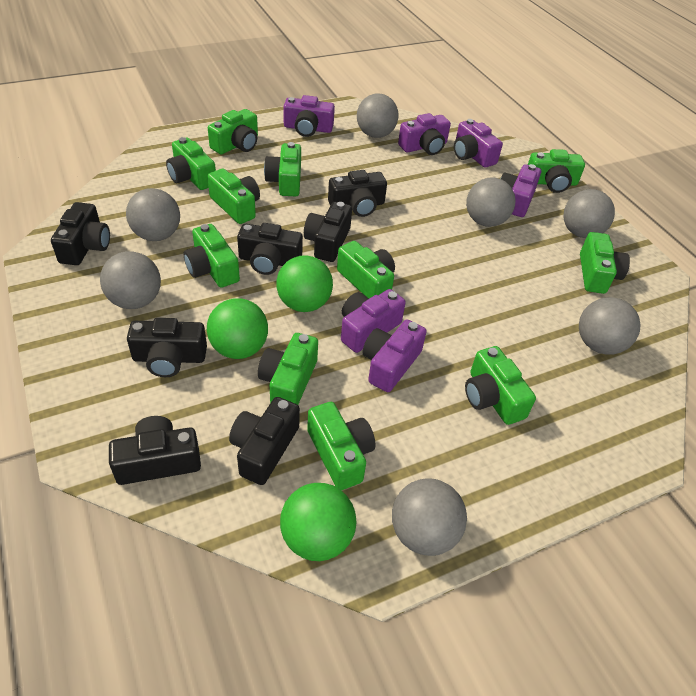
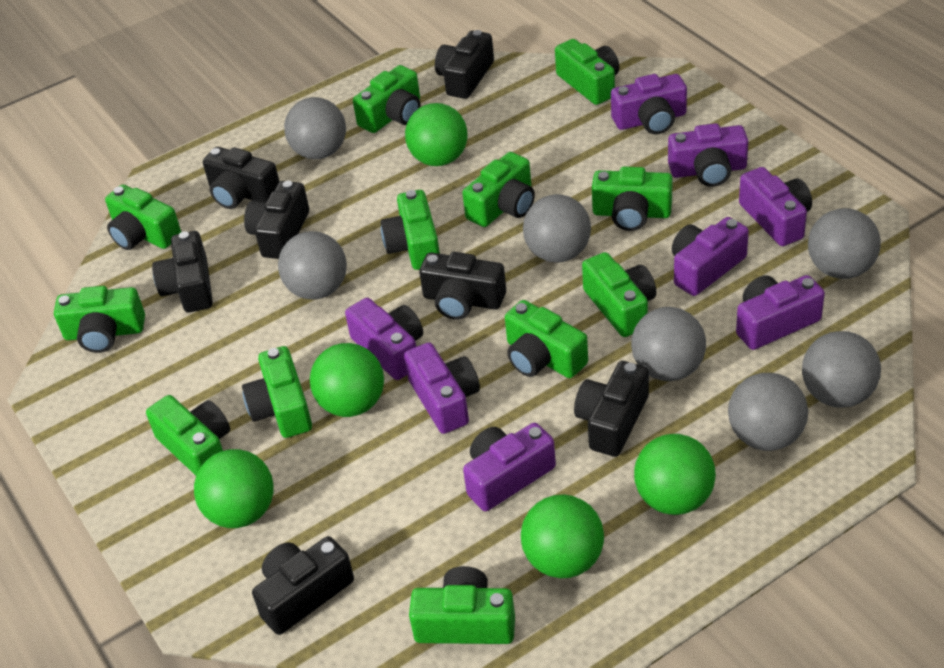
green ball: [207,298,268,359] [276,255,333,312] [280,483,356,561] = 3 -> [194,449,274,528] [310,343,384,417] [405,103,468,166] [521,494,604,578] [634,434,716,515] = 5
green camera: [166,137,216,190] [184,224,240,288] [207,168,260,224] [208,109,258,154] [258,333,318,405] [264,142,301,196] [307,402,376,490] [337,241,395,299] [465,346,536,425] [528,149,585,193] [580,232,630,294] = 11 -> [54,286,145,353] [105,184,181,250] [146,395,230,475] [242,346,312,438] [353,65,420,133] [381,190,440,270] [409,566,515,644] [462,152,535,227] [505,300,588,378] [555,39,619,105] [582,252,656,337] [592,167,673,231] = 12
purple camera: [284,95,335,137] [341,289,406,353] [363,320,427,392] [398,113,451,155] [454,119,503,168] [500,164,541,217] = 6 -> [345,298,423,380] [404,342,480,434] [463,423,556,511] [611,74,687,134] [668,123,748,187] [672,217,749,296] [736,275,825,350] [739,167,812,246] = 8

